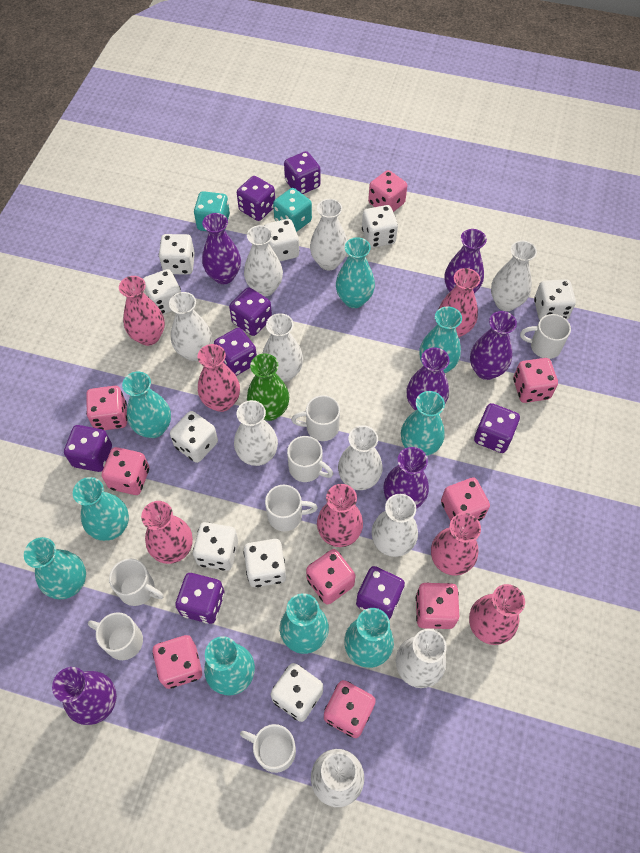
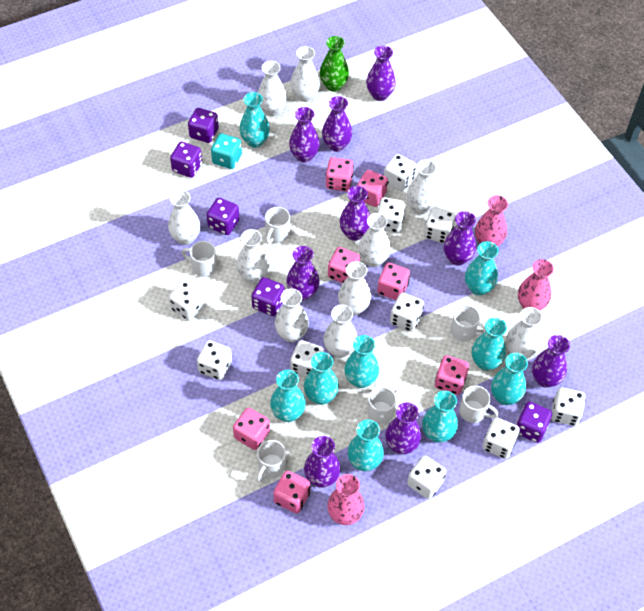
pink dice: [86,386,127,430] [102,447,149,495] [153,635,202,689] [306,549,356,604] [324,680,376,738] [368,170,407,212] [416,583,459,629] [441,477,490,521] [513,358,558,403] = 9 -> [233,407,270,450] [273,471,311,513] [326,157,354,192] [328,247,360,283] [357,170,388,207] [377,263,410,300] [435,355,469,395] = 7
pink vase: [119,276,165,346] [141,501,193,564] [198,344,240,412] [317,484,363,547] [431,513,481,576] [439,268,480,338] [469,584,525,645] = 7 -> [327,474,365,525] [475,195,508,247] [518,259,554,311] = 3
purple dice: [64,425,112,472] [175,573,224,624] [214,328,257,376] [229,287,272,336] [237,176,275,221] [284,151,320,194] [356,566,405,619] [474,403,520,453] = 8 -> [170,142,202,178] [188,108,219,143] [206,198,240,235] [251,277,285,316] [516,401,552,443] = 5
purple vase: [52,667,117,725] [202,213,241,284] [384,447,429,509] [406,347,450,411] [445,229,487,294] [470,311,517,380] = 6 -> [286,246,320,300] [289,107,320,162] [304,436,341,488] [322,96,352,152] [340,186,370,241] [366,45,396,101] [385,402,421,454] [444,211,476,266] [532,335,570,388] = 9
turquoise dice: [194,191,230,231] [273,188,312,232] = 2 -> [211,133,242,169] = 1
white dice: [143,269,181,314] [159,234,195,274] [170,411,218,463] [193,522,238,571] [243,539,286,587] [264,219,299,261] [271,663,323,722] [362,205,398,248] [534,279,576,320] = 9 -> [169,280,205,321] [197,340,232,380] [290,340,324,378] [377,197,405,233] [384,154,416,191] [390,292,424,332] [407,455,446,499] [424,207,456,244] [483,417,520,459] [551,387,586,426] = 10
white mug: [88,613,143,660] [109,558,164,606] [240,724,296,773] [265,485,318,531] [287,436,333,482] [291,395,340,441] [520,314,571,359] = 7 -> [182,241,217,277] [257,440,286,482] [265,207,290,244] [367,386,399,424] [451,305,486,342] [459,385,499,423] = 6

